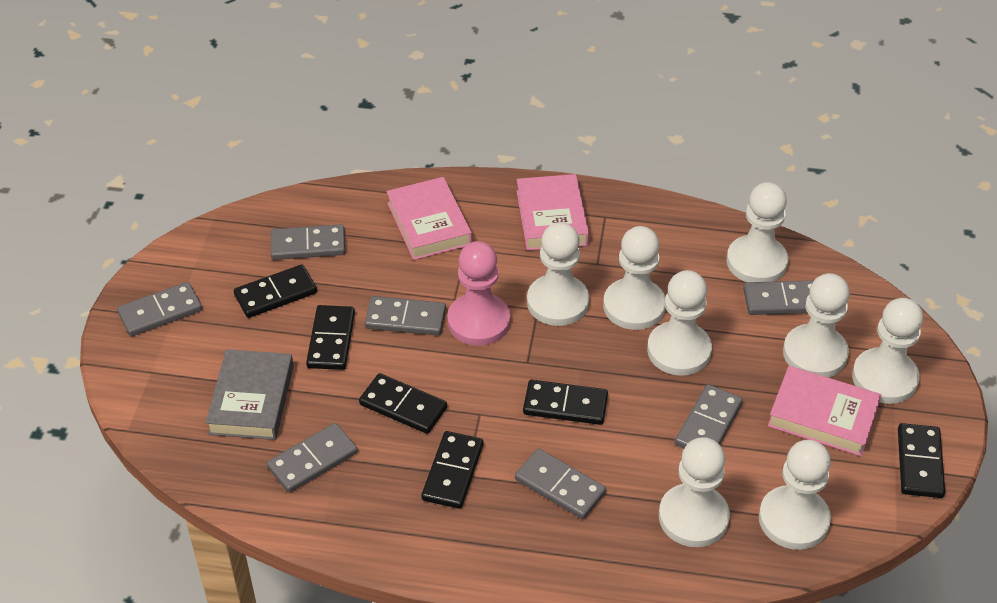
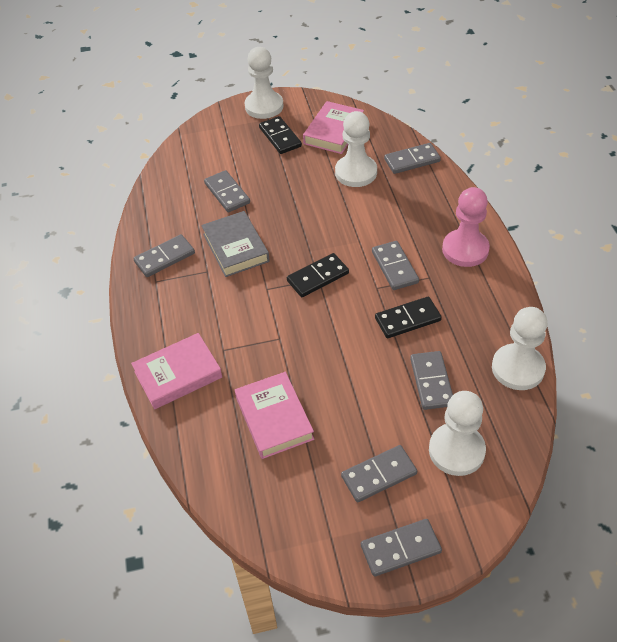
black domino: [234,264,317,318] [306,305,355,370] [359,373,447,434] [421,431,483,509] [523,380,608,425] [898,423,945,498] = 6 -> [259,116,302,154] [287,253,349,297] [375,297,442,338] = 3
white pawn: [527,222,589,326] [603,226,665,330] [647,270,712,376] [659,437,730,547] [726,182,788,282] [759,440,831,550] [783,273,850,378] [852,298,923,404] = 8 -> [245,47,284,119] [335,111,377,187] [429,391,486,476] [492,307,547,390] = 4

